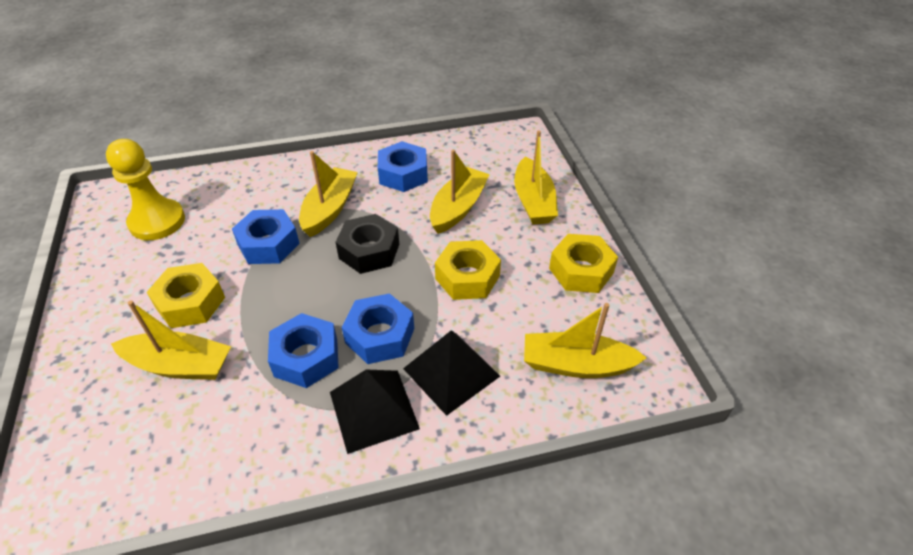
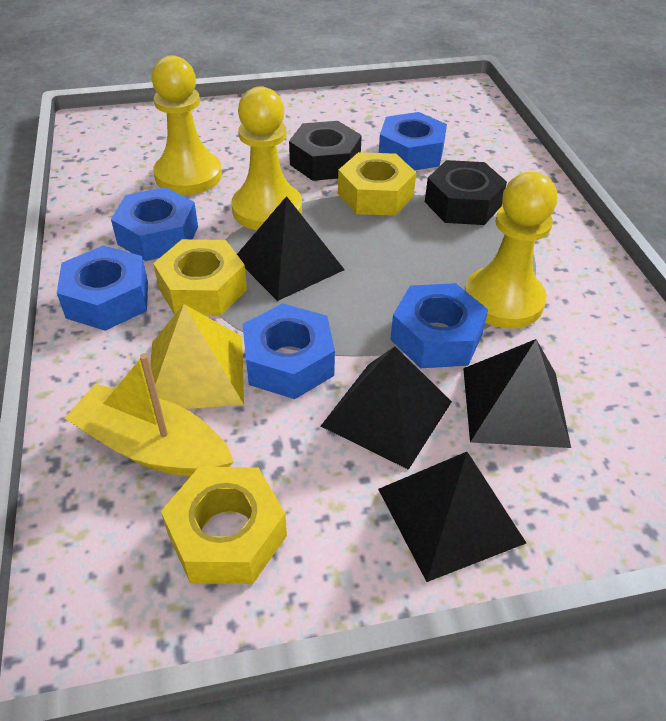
black nut: [336,214,399,274] = 1 -> [289,121,362,181] [425,160,507,225] = 2
black pyramid: [330,370,420,454] [403,331,500,416] = 2 -> [237,196,345,301] [321,346,452,470] [378,452,526,582] [463,339,571,448] = 4
blue nut: [232,209,300,264] [268,313,339,388] [342,293,414,364] [378,141,428,192] = 4 -> [57,245,148,331] [111,187,198,261] [242,303,335,399] [379,112,447,171] [390,283,488,368] = 5
yellow boat: [111,300,231,380] [299,151,358,237] [430,150,490,234] [514,130,558,225] [524,303,647,378] = 5 -> [65,353,234,477] = 1
yellow pawn: [106,139,185,240] = 1 -> [151,55,222,195] [231,86,302,230] [465,172,557,328] = 3
yellow pyramid: none = 0 -> [150,304,244,409] = 1

